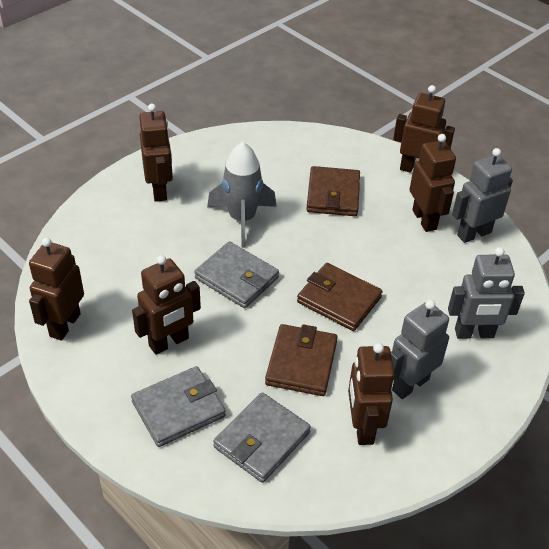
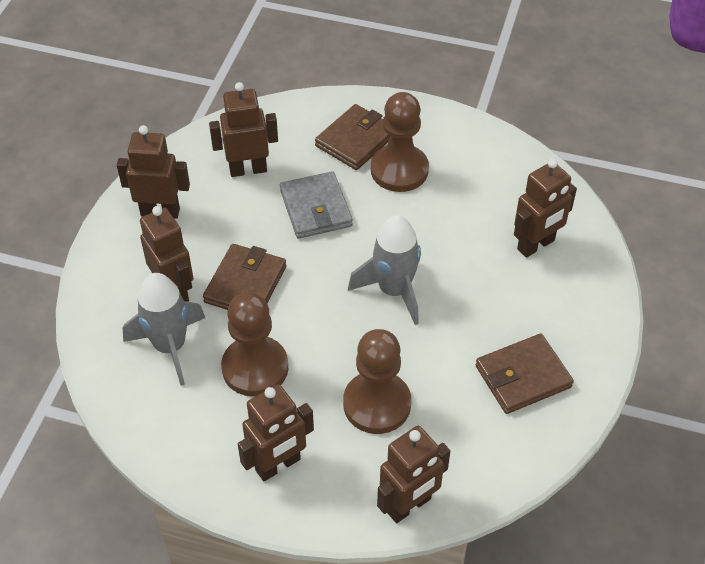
brown pawn: none = 0 -> [221,292,288,397] [343,329,411,434] [371,92,429,192] = 3
grey robot: [391,300,449,399] [448,247,525,339] [452,148,513,243] = 3 -> none = 0
grey rocket: [207,142,276,248] = 1 -> [123,273,205,386] [348,215,421,325] = 2
grey wallet: [131,366,226,447] [194,241,279,308] [213,392,311,483] = 3 -> [280,171,352,239] = 1

